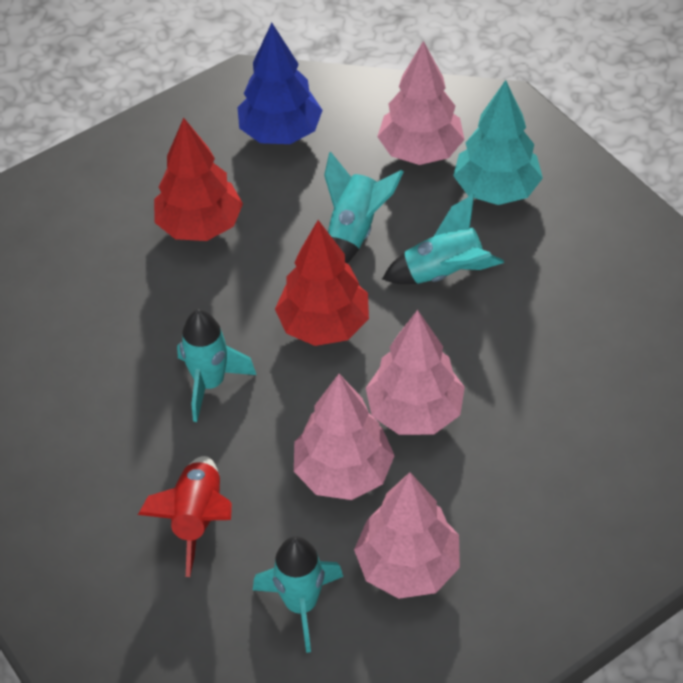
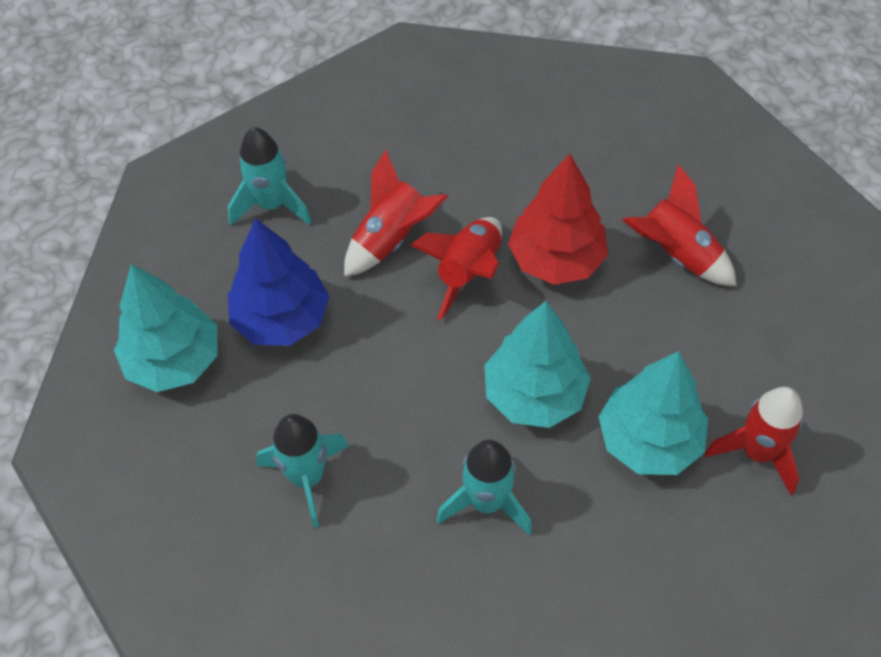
pink tree: [294,374,395,500] [354,472,460,599] [366,310,465,435] [377,41,465,165] = 4 -> none = 0
red rocket: [138,456,232,577] = 1 -> [344,149,448,277] [410,217,502,320] [622,164,736,286] [704,387,803,495] = 4
red tree: [154,118,243,241] [275,220,369,346] = 2 -> [508,154,608,285] = 1
turquoise rocket: [177,309,256,422] [253,536,343,653] [324,151,403,264] [382,194,504,284] = 4 -> [228,127,311,226] [256,414,349,528] [436,440,532,536] = 3
turquoise tree: [453,80,543,205] = 1 -> [114,264,217,392] [485,301,591,428] [598,351,708,475] = 3

